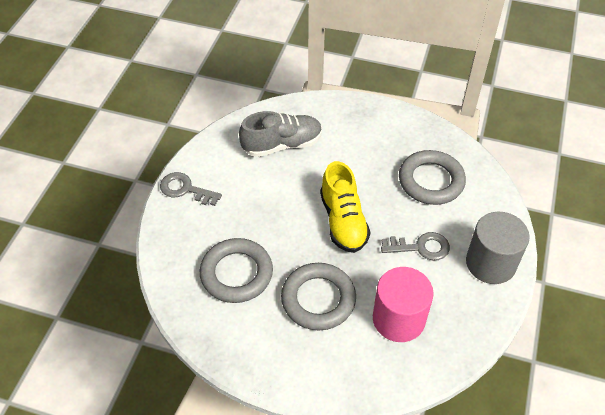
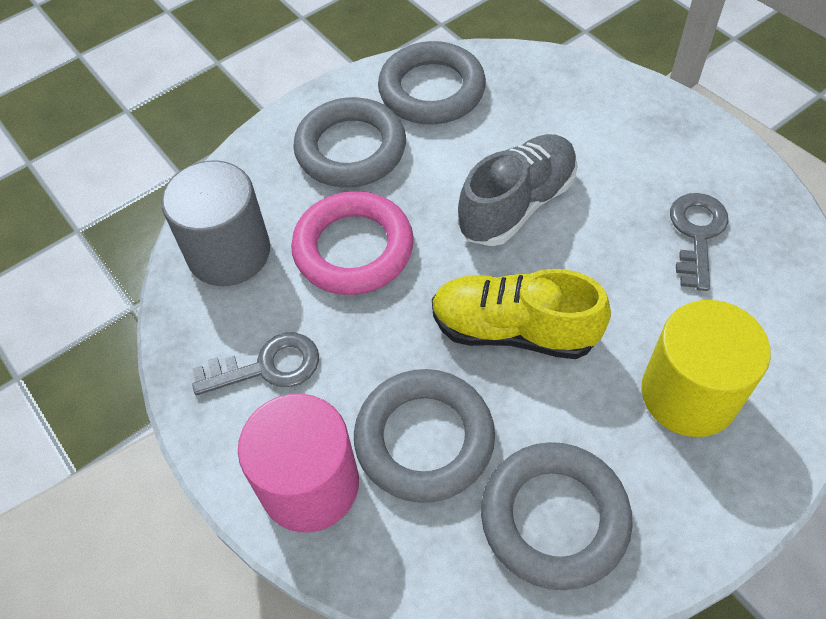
grey ring: [200,238,273,303] [281,263,356,330] [399,150,466,205] = 3 -> [293,97,406,187] [354,369,495,503] [378,41,486,124] [481,442,633,590] = 4
pink ring: none = 0 -> [291,191,414,295] = 1
yellow cylinder: none = 0 -> [641,300,771,437] = 1

